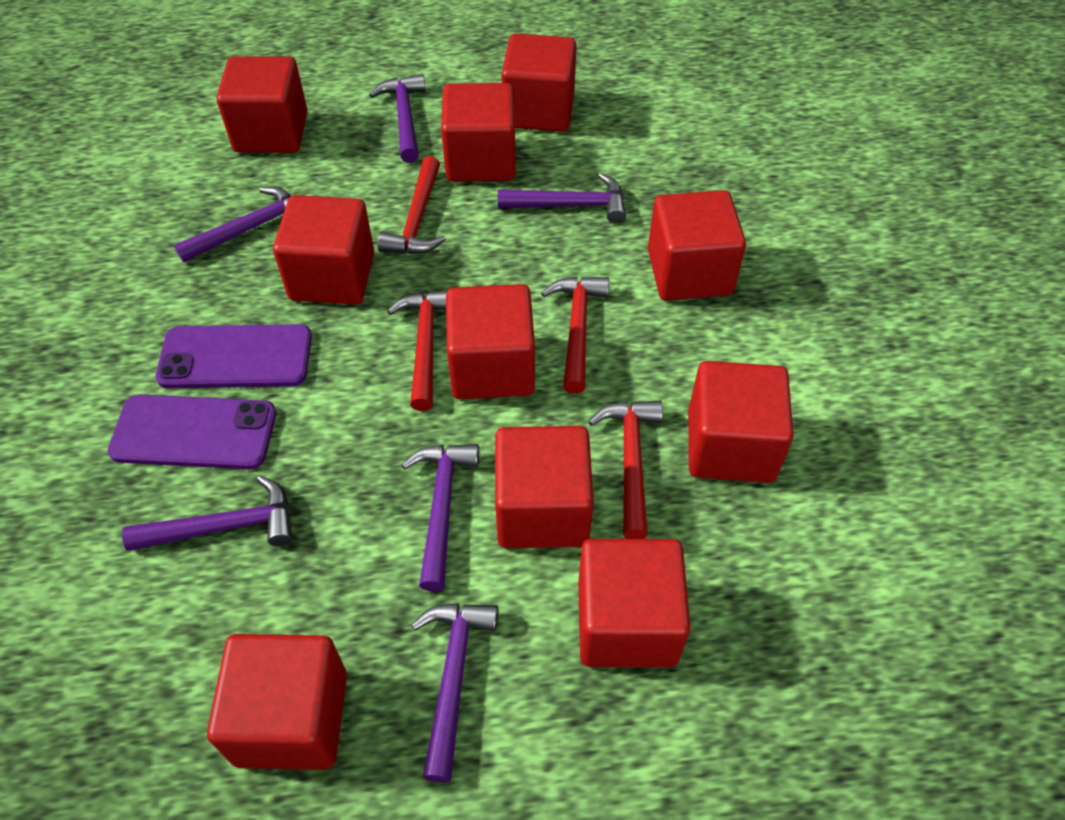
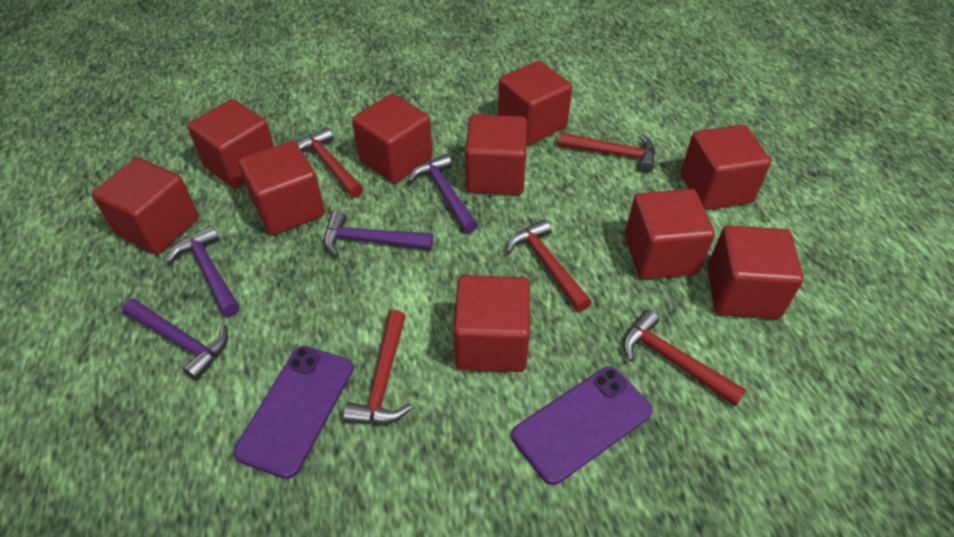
purple hammer: [122,476,293,551] [174,186,292,262] [369,74,426,163] [402,444,479,592] [411,603,499,783] [498,173,626,224] = 6 -> [122,298,228,381] [166,226,240,317] [324,211,433,257] [408,154,478,233] = 4
red hammer: [378,156,446,254] [387,290,448,411] [541,276,609,394] [588,401,663,539] = 4 -> [297,127,364,198] [343,310,412,424] [506,219,592,312] [558,132,655,173] [623,309,746,406] = 5

